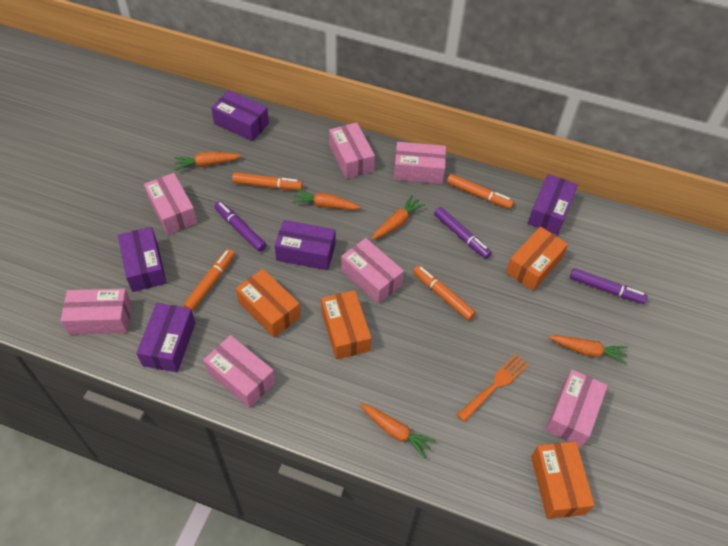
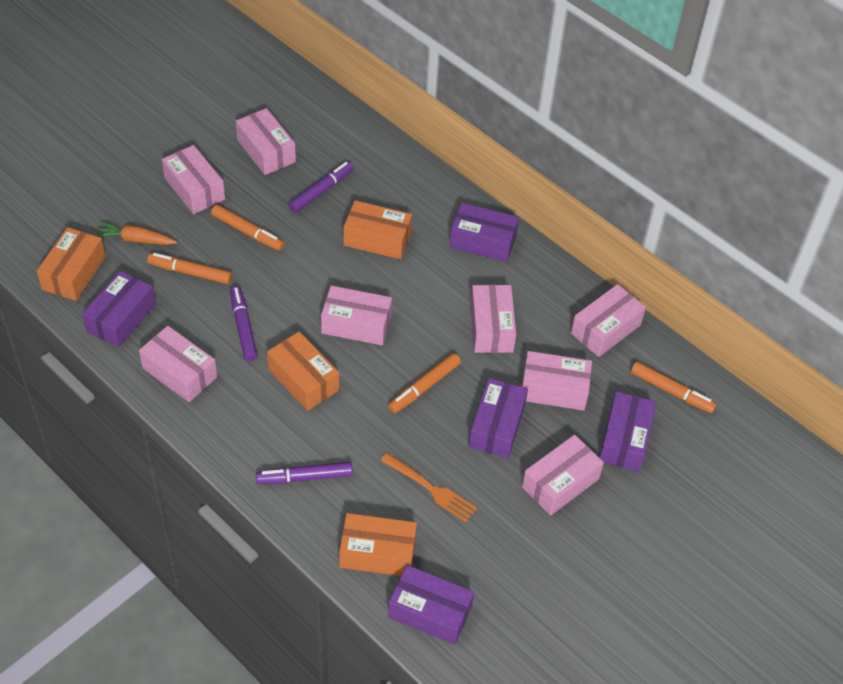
orange carrot: [174,152,242,170] [292,189,361,210] [360,404,436,458] [372,195,425,240] [548,335,627,364] = 5 -> [95,221,177,245] = 1
pink box: [61,288,132,335] [144,173,197,235] [204,335,275,408] [329,122,375,179] [341,238,404,304] [394,142,446,184] [546,369,608,447] = 7 -> [139,326,217,402] [162,145,225,214] [236,108,296,175] [321,286,392,345] [470,285,516,353] [522,351,592,411] [522,435,604,516] [571,284,646,357] = 8

